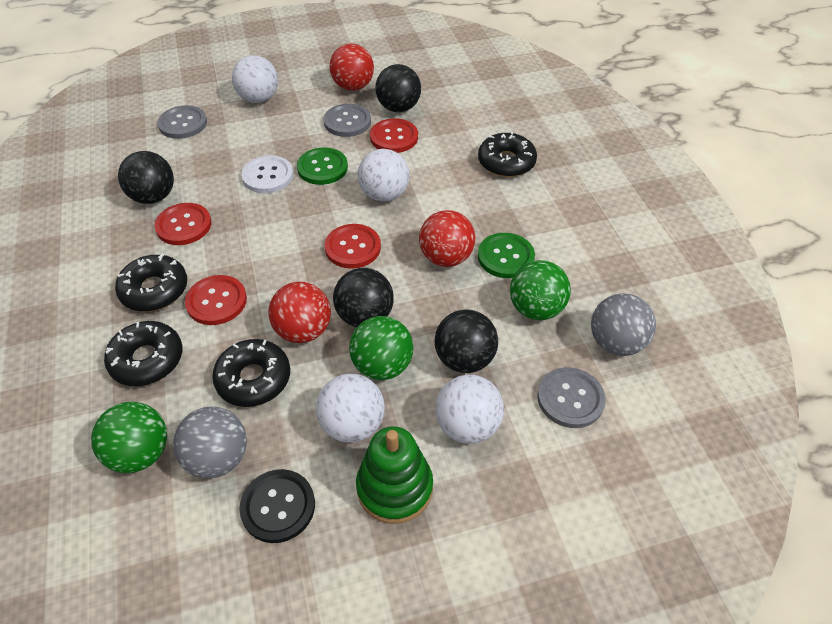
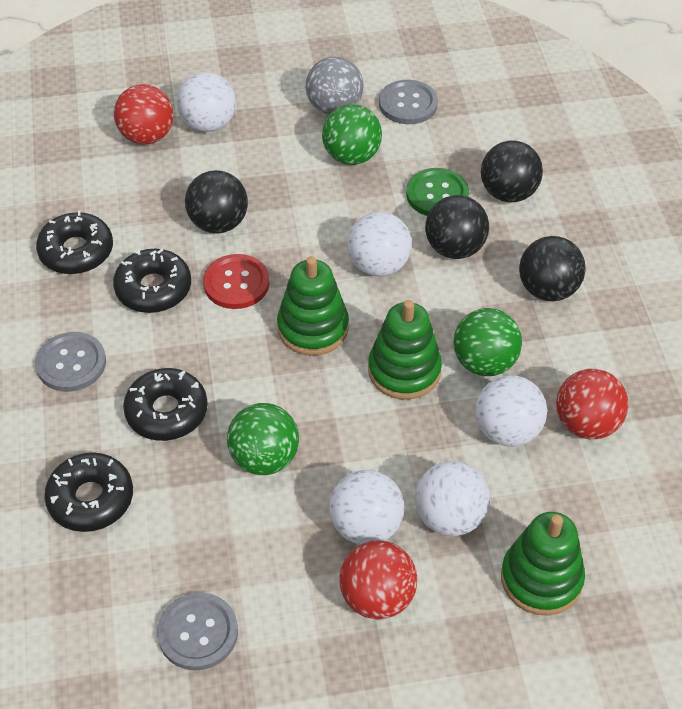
black button: [239,469,315,543] = 1 -> none = 0
green button: [297,148,348,185] [478,233,535,278] = 2 -> [406,168,469,216] = 1
green stacking toy: [356,426,433,524] = 1 -> [277,256,349,356] [368,300,442,400] [501,512,585,615] = 3
grey ball: [173,406,247,478] [591,293,656,356] = 2 -> [306,56,364,115] = 1
red button: [154,203,211,245] [185,275,247,325] [325,224,381,269] [370,118,418,153] = 4 -> [203,254,269,309] = 1
white ball: [232,55,278,103] [316,374,385,443] [358,149,410,202] [435,375,504,444] = 4 -> [177,72,236,132] [329,470,404,545] [348,212,412,276] [415,461,490,536] [476,375,547,447] = 5
white button: [241,155,293,193] = 1 -> none = 0

